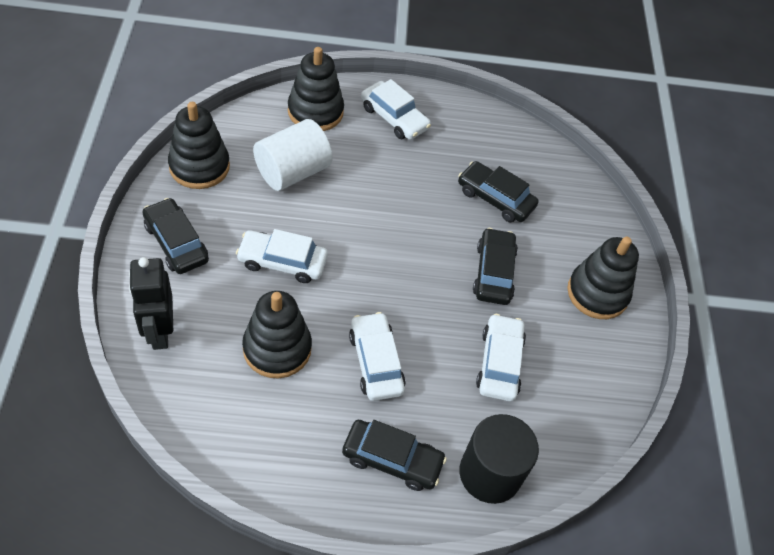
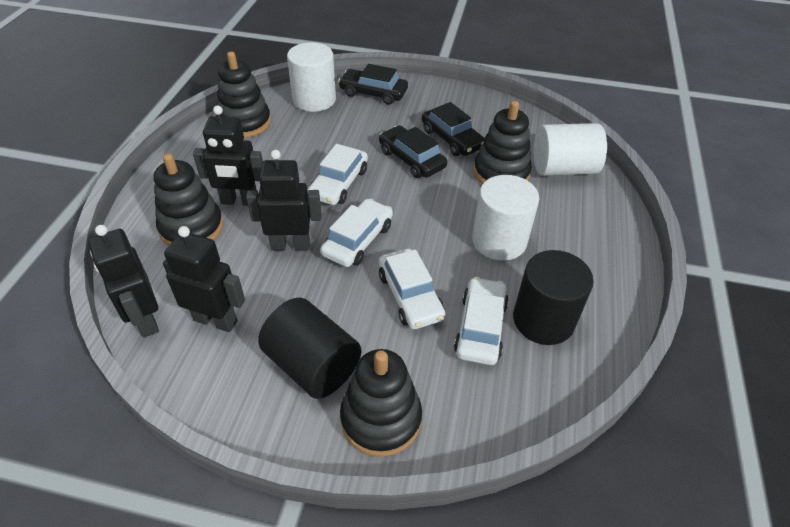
black car: [143,198,209,274] [342,420,447,491] [458,161,538,223] [473,228,518,305] = 4 -> [338,64,408,105] [379,125,447,178] [422,102,484,156] = 3
black cylinder: [459,414,539,504] = 1 -> [258,298,361,399] [513,250,594,345] = 2
black robot: [129,257,173,350] = 1 -> [88,225,159,338] [163,226,245,332] [193,105,263,206] [246,150,322,251] = 4
white cylinder: [253,119,333,191] = 1 -> [287,42,336,112] [472,175,539,261] [534,123,607,176] = 3

